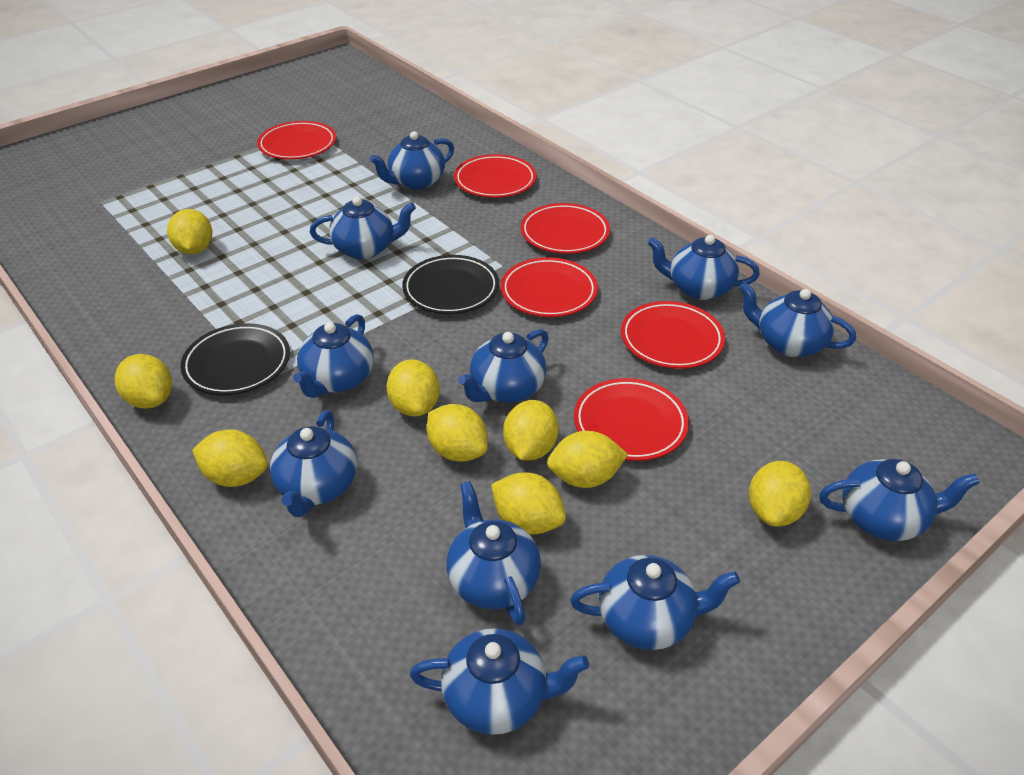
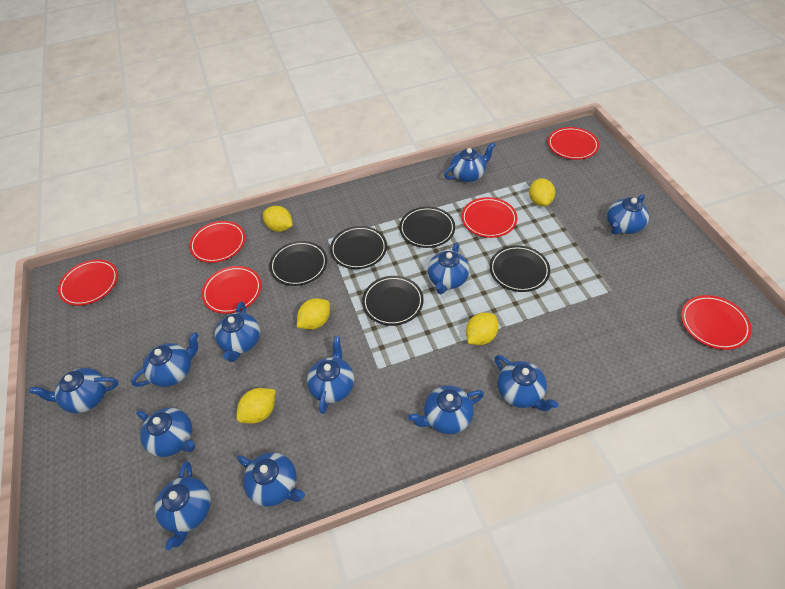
black plate: [180,323,290,395] [402,255,499,314] = 2 -> [269,241,327,286] [330,226,387,269] [362,276,424,326] [399,207,455,248] [490,245,550,292] = 5
blue teapot: [270,410,357,517] [293,314,374,398] [310,197,416,259] [370,131,454,190] [410,628,589,735] [446,481,541,625] [458,329,549,403] [570,555,740,650] [648,235,760,300] [739,282,856,357] [819,459,980,541] = 11 -> [29,368,118,413] [131,332,199,387] [136,408,195,457] [155,461,211,550] [215,302,260,362] [237,452,305,507] [307,336,354,414] [408,385,484,434] [428,243,469,294] [444,142,495,182] [495,355,558,411] [607,194,649,235] = 12
yellow lemon: [115,354,172,409] [167,209,212,254] [192,430,268,487] [387,359,440,416] [427,404,488,462] [491,472,566,534] [503,400,559,460] [547,431,628,488] [749,461,811,526] = 9 -> [236,388,275,424] [263,206,293,232] [297,298,330,330] [466,312,498,345] [529,178,555,206] = 5

